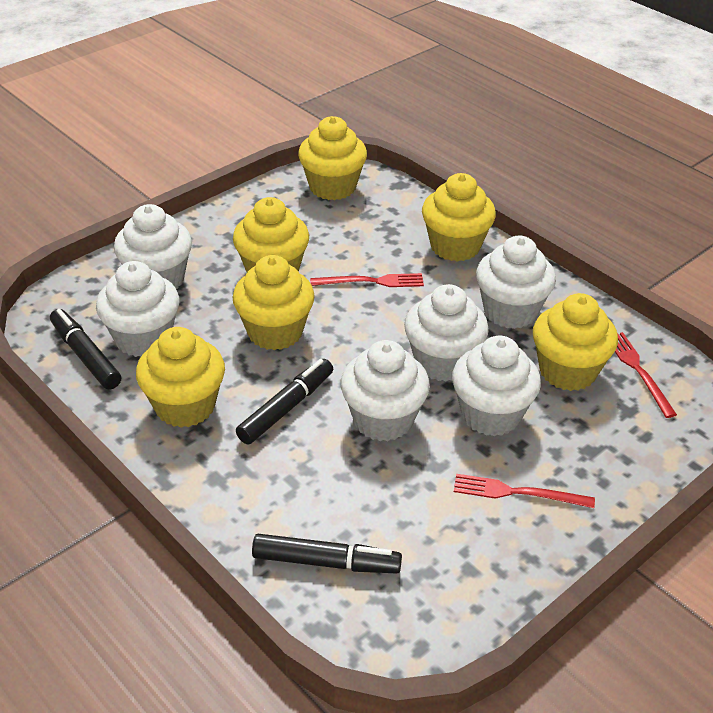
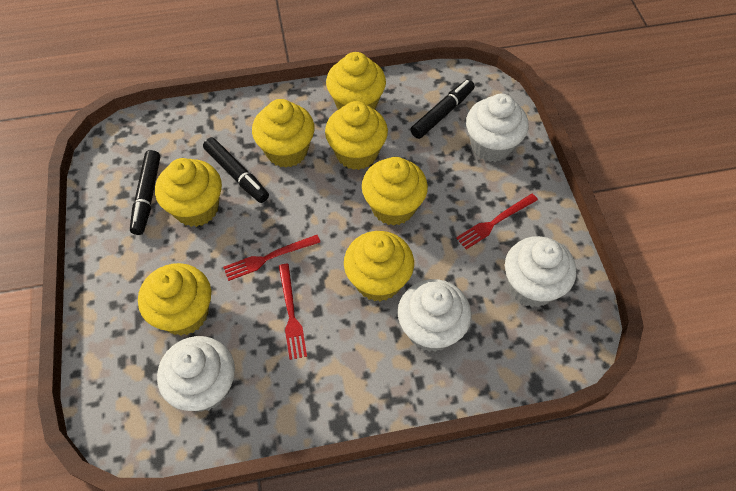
white cupcake: [96,261,179,357] [114,204,192,289] [341,340,430,441] [404,284,489,381] [452,335,541,436] [476,235,556,329] = 6 -> [157,336,235,412] [398,279,471,352] [466,94,529,162] [505,236,576,307] = 4
yellow cupcake: [136,327,225,428] [232,255,315,350] [233,197,309,272] [298,116,367,200] [422,173,496,262] [533,293,618,391] = 6 -> [138,263,211,335] [155,158,222,227] [252,99,315,168] [325,101,388,170] [326,52,386,110] [344,231,414,302] [362,157,428,226] = 7

